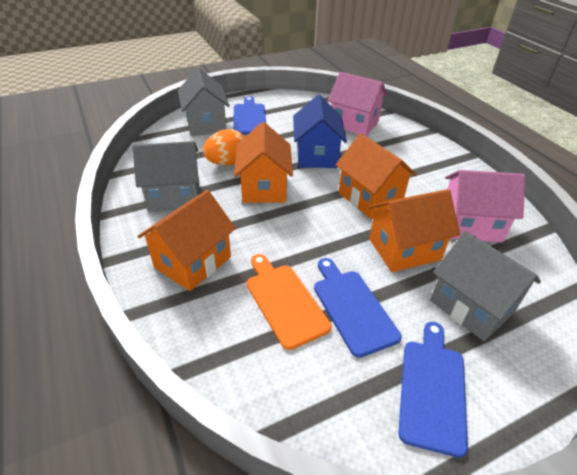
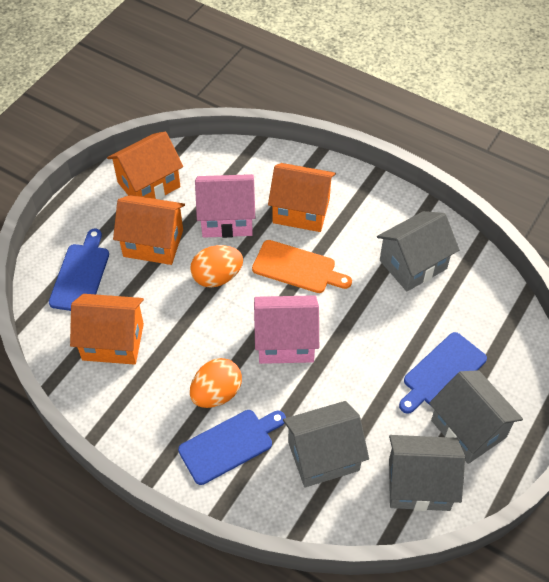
blue house: [293,95,347,168] = 1 -> none = 0
grey house: [133,141,199,212] [178,68,230,136] [430,231,541,341] = 3 -> [283,401,369,488] [377,211,459,291] [389,435,465,511] [429,370,523,464] = 4
orange egg: [203,129,245,166] = 1 -> [190,245,243,288] [190,358,242,408] = 2

